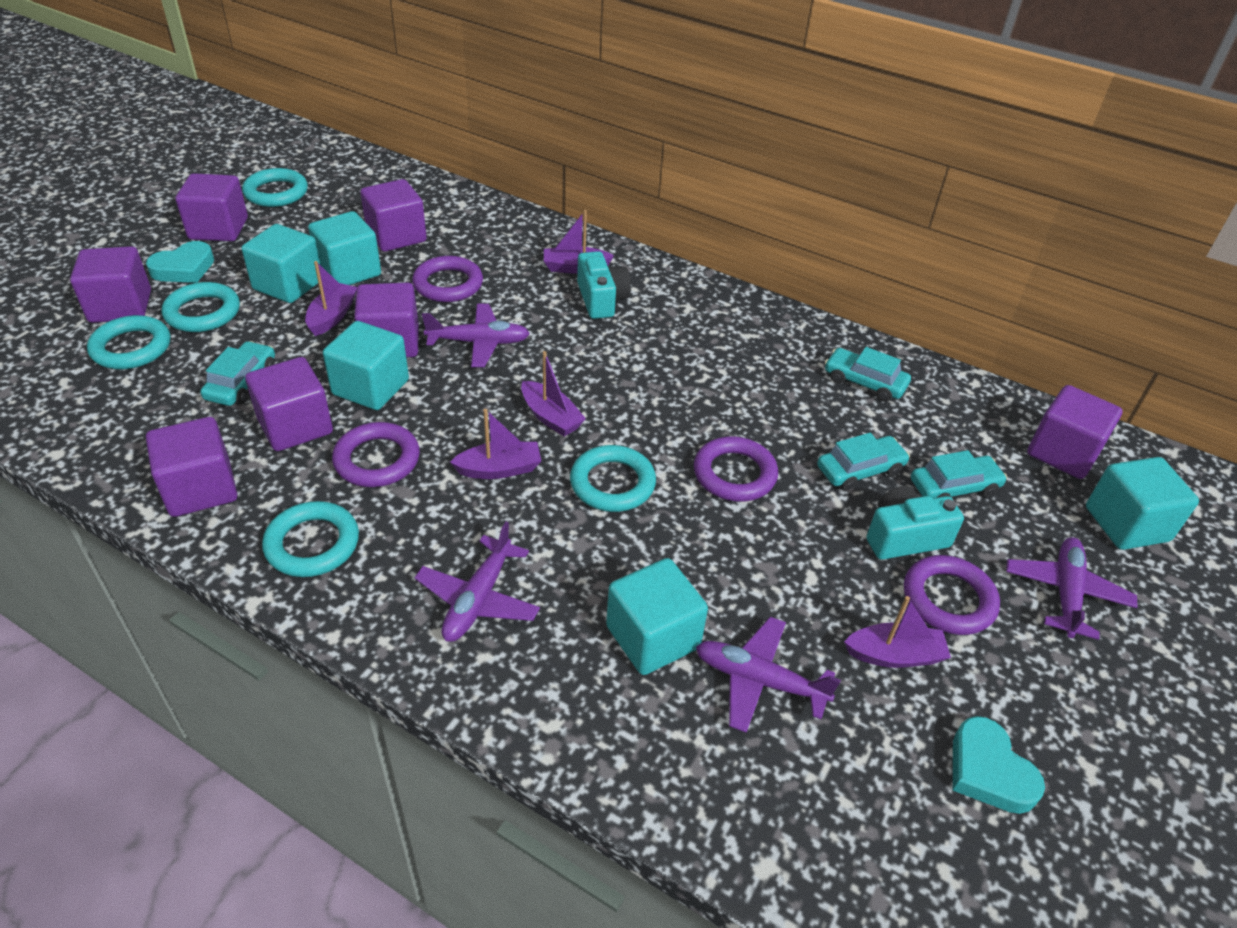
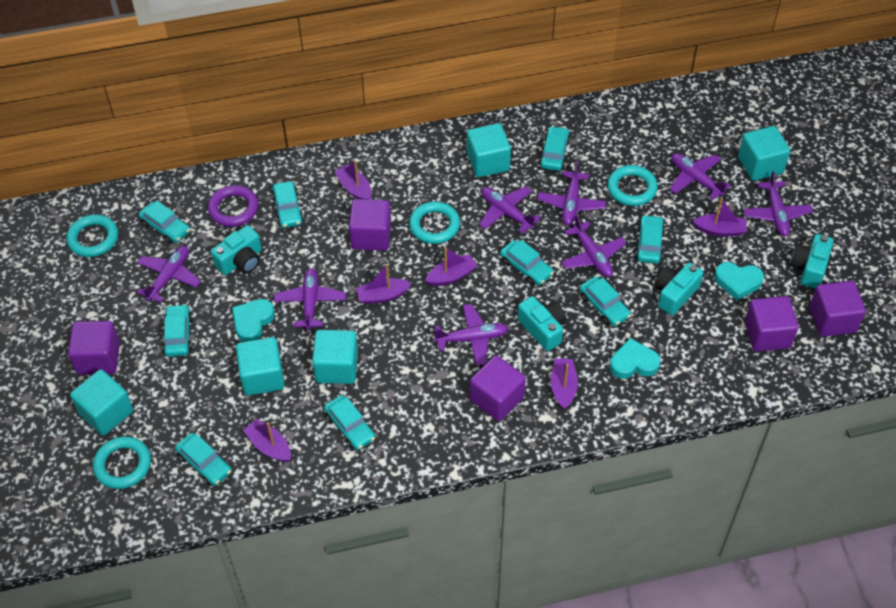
purple boat: [305,261,357,336] [450,409,541,479] [521,351,586,436] [544,210,614,274] [844,596,951,668] = 5 -> [243,419,291,462] [334,160,372,199] [356,264,412,304] [425,247,477,286] [551,359,578,409] [693,198,746,237] = 6
purple cube: [70,246,151,323] [146,417,237,517] [175,173,248,241] [245,357,333,451] [354,282,419,357] [360,179,427,252] [1027,385,1123,479] = 7 -> [68,321,120,375] [349,199,391,251] [470,355,526,421] [745,296,799,352] [809,281,866,337] = 5
purple plane: [414,522,540,642] [422,304,530,367] [696,617,841,733] [1006,537,1138,640] = 4 -> [137,246,201,303] [274,268,346,330] [434,304,509,366] [479,186,541,234] [537,161,606,226] [561,215,626,277] [670,153,731,200] [743,171,813,236] = 8
purple ring: [332,422,420,487] [412,256,483,302] [694,437,778,502] [904,555,1000,635] = 4 -> [208,185,258,227] = 1
turquoise camera: [577,251,631,319] [866,486,964,560] = 2 -> [211,225,262,275] [518,296,566,351] [654,262,703,315] [790,234,834,289] = 4
turquoise car: [200,341,275,406] [817,433,910,491] [825,347,911,402] [911,450,1007,498] = 4 -> [138,201,190,244] [163,304,192,357] [175,433,232,486] [272,181,304,228] [324,395,375,450] [500,240,554,285] [539,126,570,171] [580,277,631,326] [635,215,665,264] = 9
turquoise heart: [146,241,214,283] [953,716,1045,814] = 2 -> [232,299,275,342] [610,338,660,379] [714,262,764,300] = 3
turquoise ring: [87,315,171,369] [162,282,240,332] [242,168,308,207] [262,501,359,577] [570,445,656,512] = 5 -> [66,214,118,257] [93,436,151,489] [409,202,460,244] [607,165,658,206] = 4

